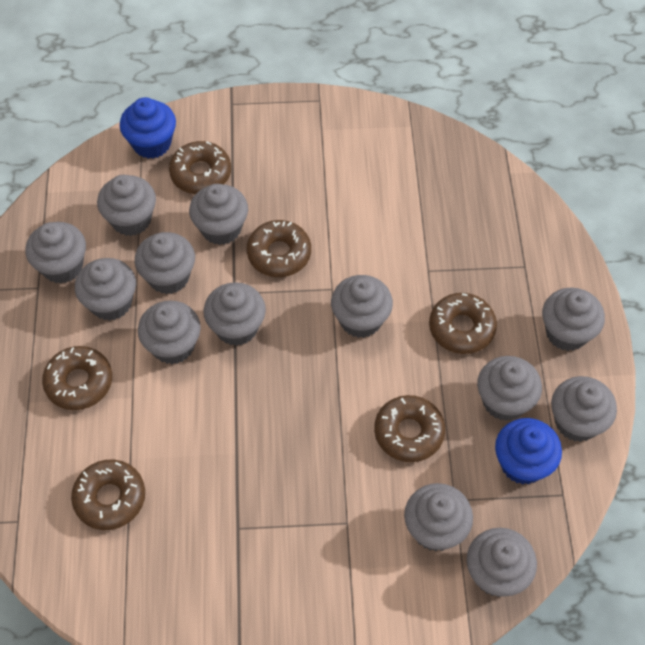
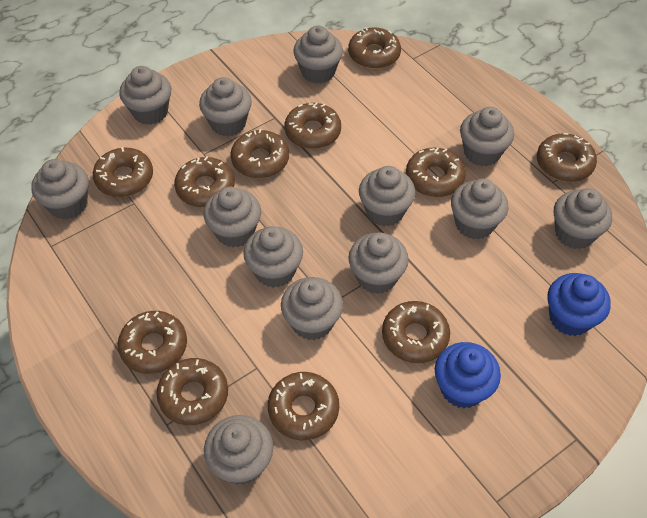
brown donut: [42,346,112,410] [71,460,145,530] [169,141,231,194] [247,220,311,277] [374,395,445,462] [429,293,497,354] = 6 -> [93,147,153,197] [118,311,187,374] [156,358,228,425] [174,156,235,207] [231,129,289,178] [268,372,339,440] [285,102,341,149] [348,27,401,69] [382,301,450,363] [406,147,466,197] [537,133,597,182] = 11

